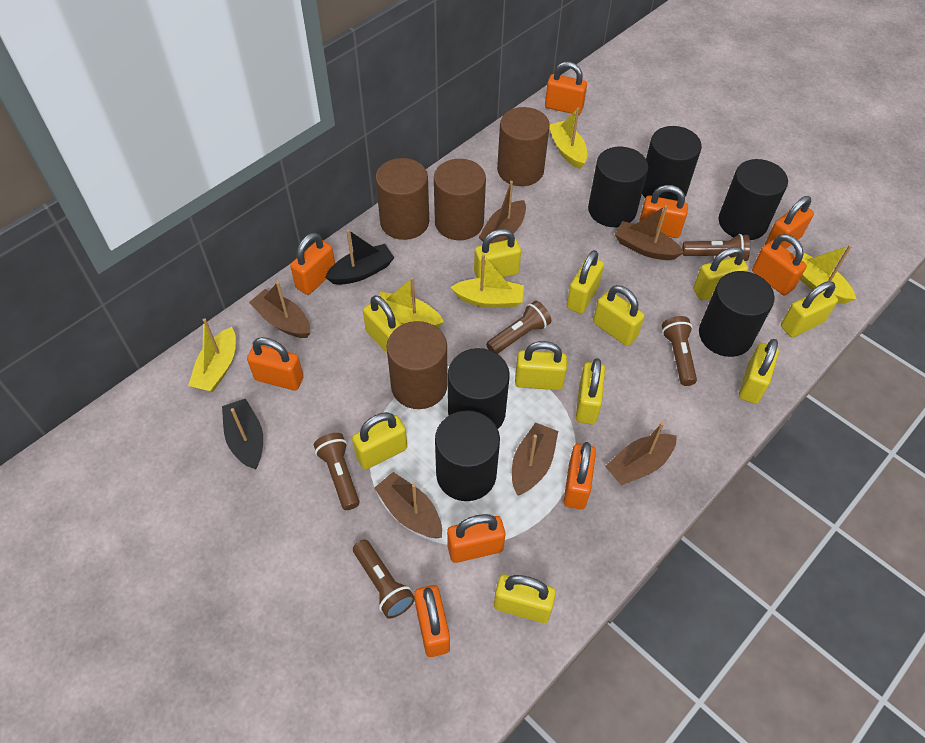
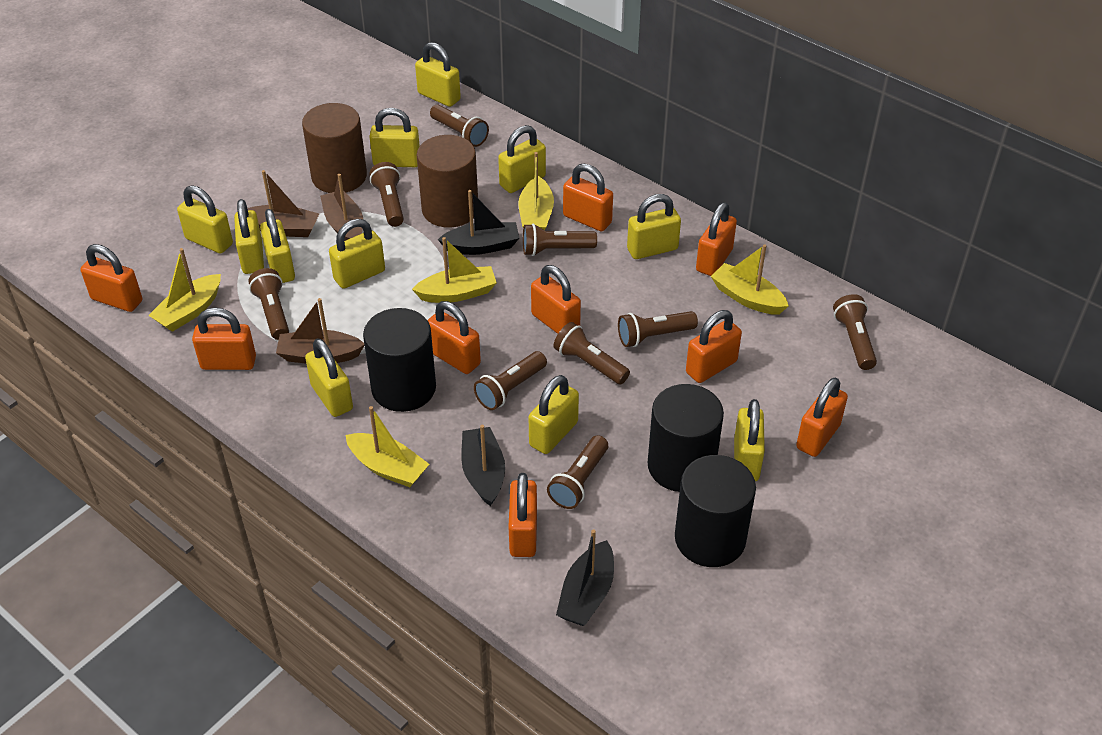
black boat: [222,399,263,470] [325,229,394,285] = 2 -> [438,190,519,255] [461,425,505,506] [556,530,614,626] = 3
black cylinder: [435,410,500,501] [448,348,510,429] [588,147,648,227] [642,126,702,201] [699,271,775,357] [719,159,788,240] = 6 -> [363,308,436,412] [648,384,724,492] [675,455,756,567] = 3
brown boat: [249,281,310,338] [374,472,442,538] [479,181,526,243] [512,423,558,495] [605,422,677,486] [615,205,684,260] = 6 -> [247,170,319,237] [276,298,365,364] [320,174,363,241] = 3
brown cylinder: [375,158,429,240] [386,321,448,409] [434,159,486,240] [497,107,550,186] = 4 -> [302,103,367,193] [417,135,478,228] = 2
brown flashlight: [314,433,360,510] [353,539,415,619] [486,301,551,354] [662,316,697,386] [682,234,750,261] = 5 -> [248,268,289,340] [370,162,404,227] [430,104,489,147] [474,351,547,410] [523,223,597,256] [547,435,608,509] [554,322,630,384] [618,311,698,347] [833,294,877,370] = 9

